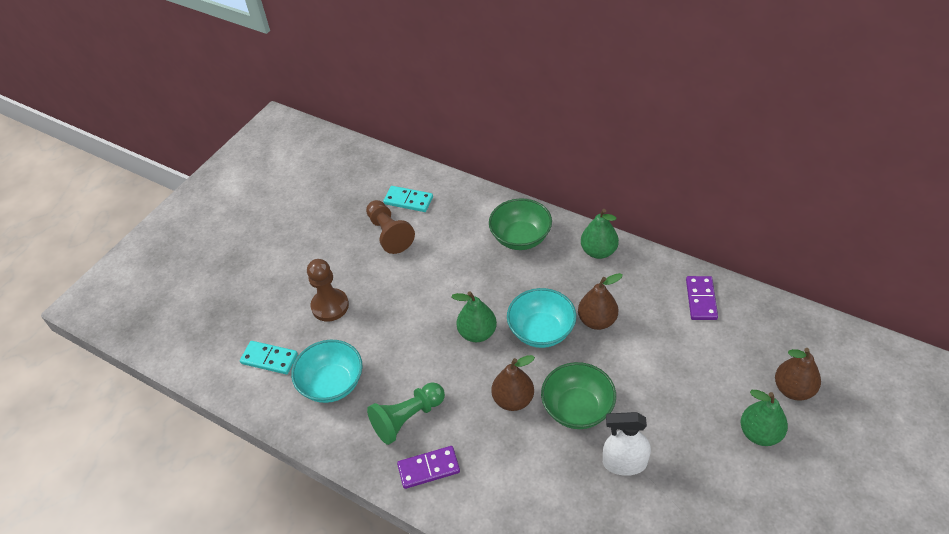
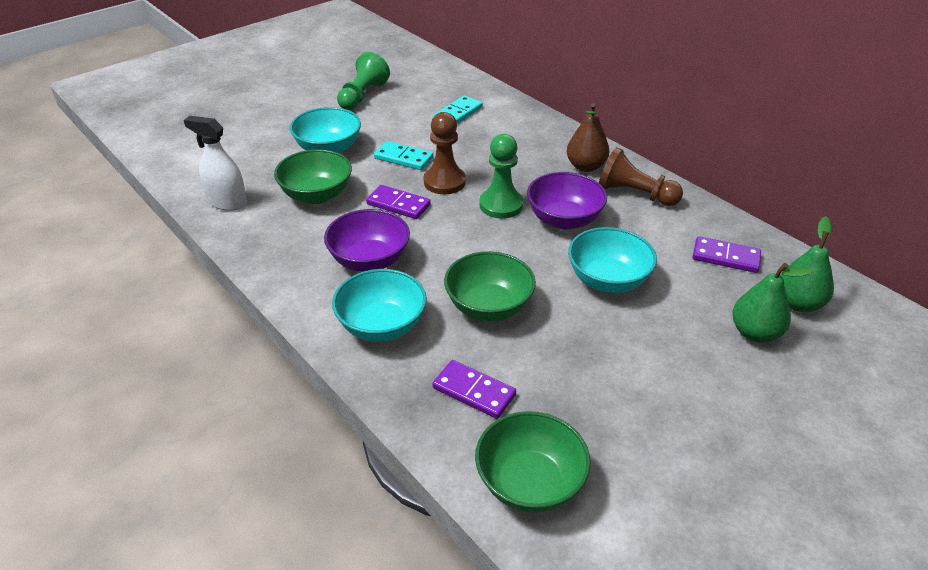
brown pear: [492,355,535,411] [578,273,623,330] [775,348,821,400] = 3 -> [567,103,609,172] = 1
green bowl: [489,198,552,250] [541,362,616,429] = 2 -> [274,149,352,204] [444,251,536,321] [475,411,591,513] = 3
green pawn: [367,382,445,445] = 1 -> [337,52,390,110] [479,134,523,219] = 2
green pear: [451,291,497,342] [581,209,619,259] [741,390,788,446] = 3 -> [732,263,814,343] [780,216,834,312] = 2
purple bowl: none = 0 -> [324,209,410,272] [527,172,607,229] = 2
purple domino: [397,446,460,489] [686,276,718,320] = 2 -> [366,185,431,219] [433,360,516,419] [693,236,761,273] = 3
turquoise bowl: [291,340,362,403] [507,288,576,348] = 2 -> [290,107,361,153] [332,269,427,342] [568,227,657,293] = 3

